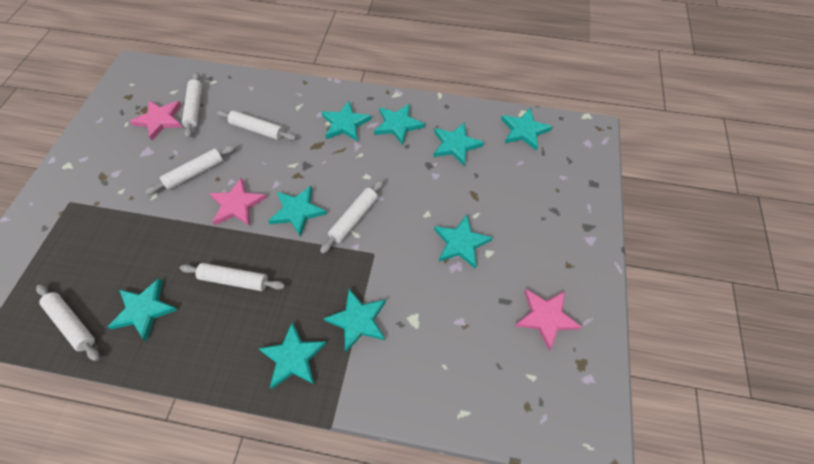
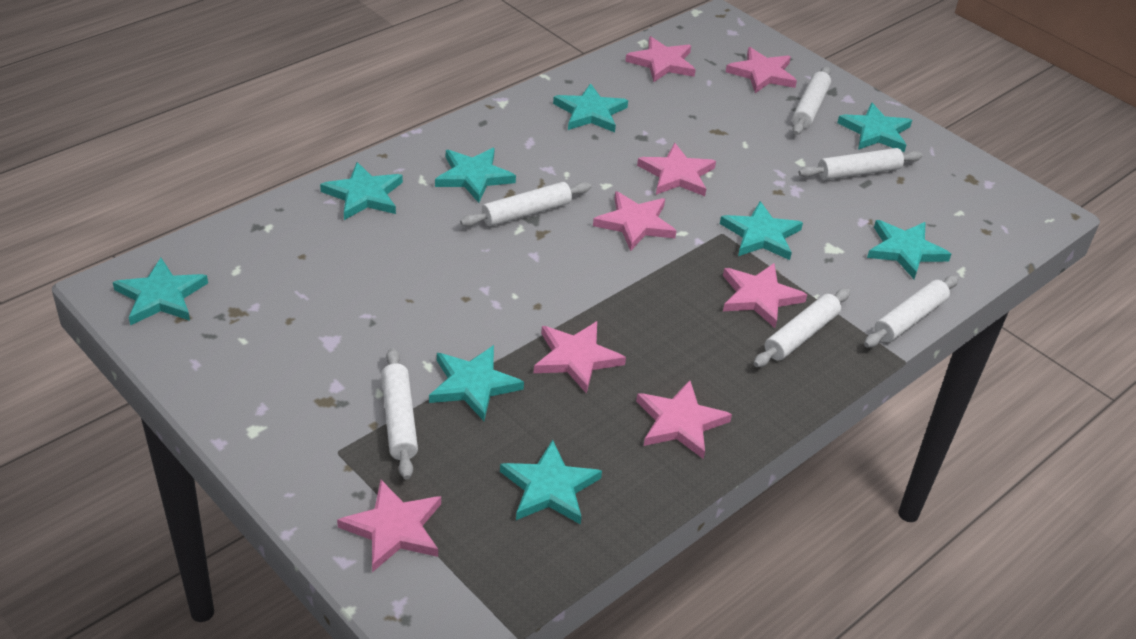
pink star: [130,100,183,140] [209,178,267,226] [515,289,582,351] = 3 -> [337,480,441,572] [534,321,626,394] [593,191,676,251] [625,36,696,82] [636,380,732,459] [637,143,716,196] [723,263,807,328] [726,47,797,93] = 8

